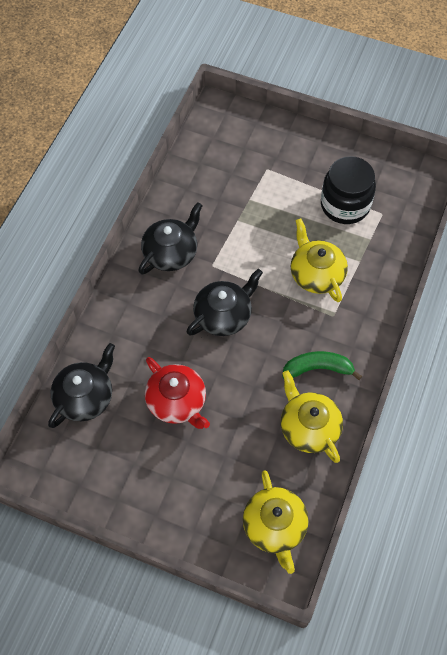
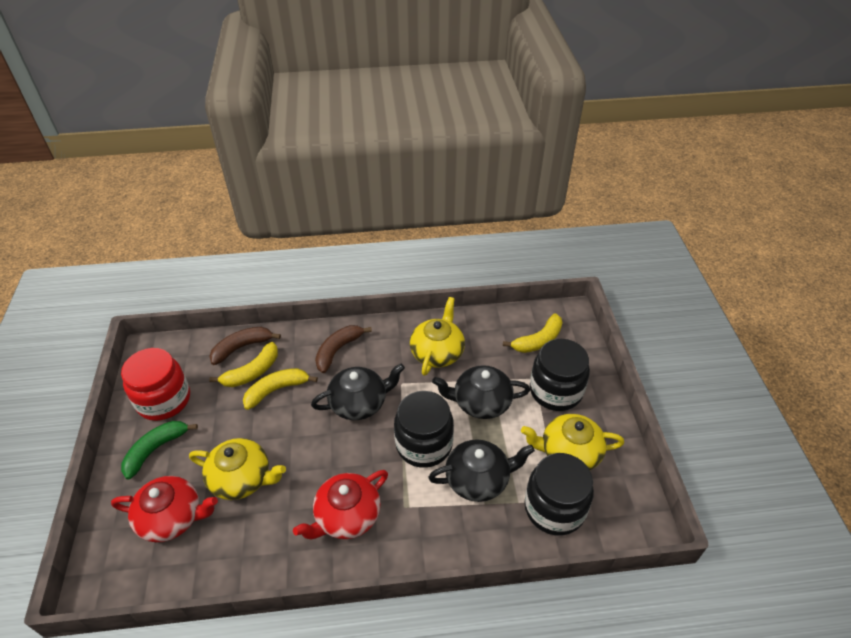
black jar: [321,156,376,224] = 1 -> [394,391,454,468] [524,453,594,536] [530,339,590,411] = 3
brown banana: none = 0 -> [209,327,281,365] [315,325,372,373] = 2
red jar: none = 0 -> [121,348,190,421] = 1
red teapot: [145,357,210,429] = 1 -> [111,476,218,542] [293,470,388,540] = 2
yellow banana: none = 0 -> [209,342,278,387] [243,368,318,410] [503,313,563,353] = 3

